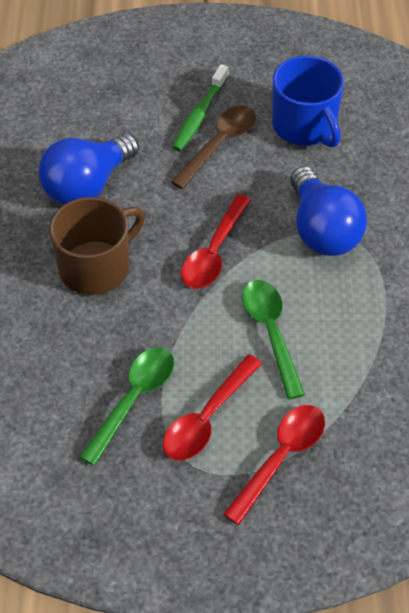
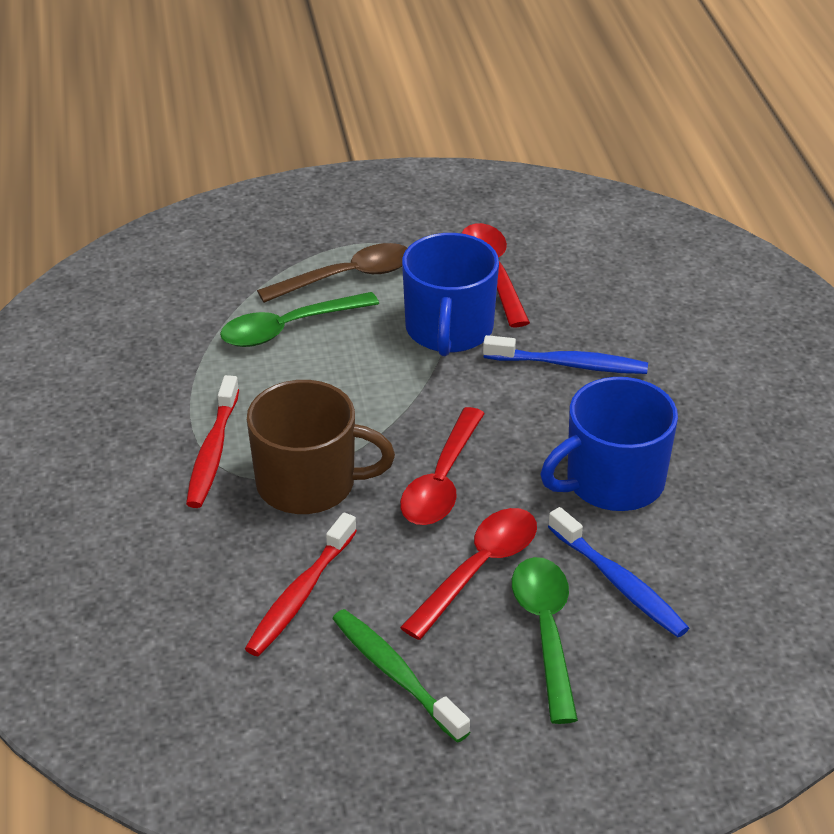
blue light bulb: [39,133,139,205] [290,166,367,256] = 2 -> none = 0
blue mug: [272,56,344,147] = 1 -> [402,233,499,356] [541,377,678,511] = 2
blue toothbrush: none = 0 -> [483,335,648,374] [548,507,689,637] = 2
red toothbrush: none = 0 -> [186,375,239,508] [245,513,357,656] = 2

